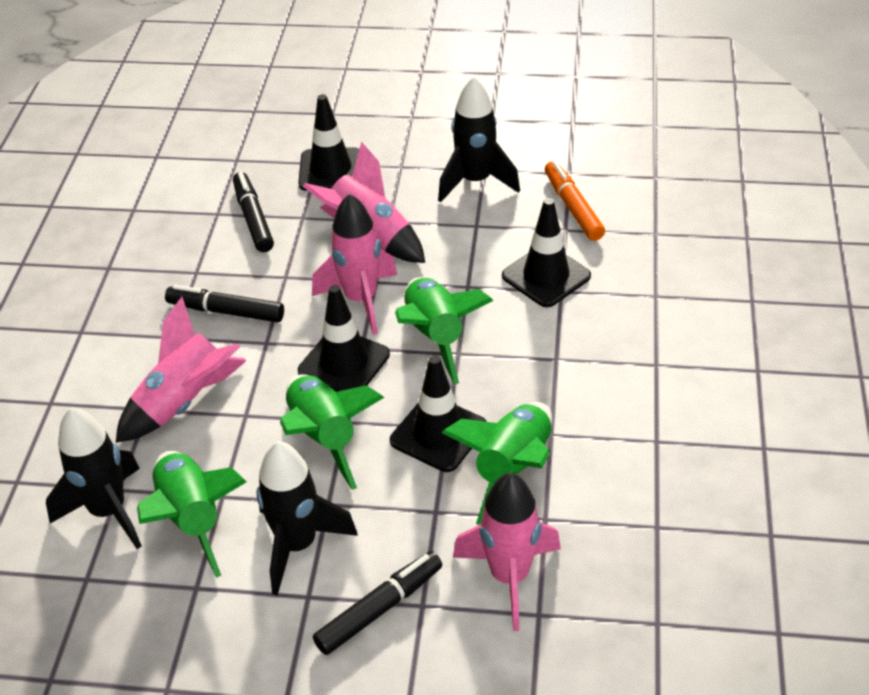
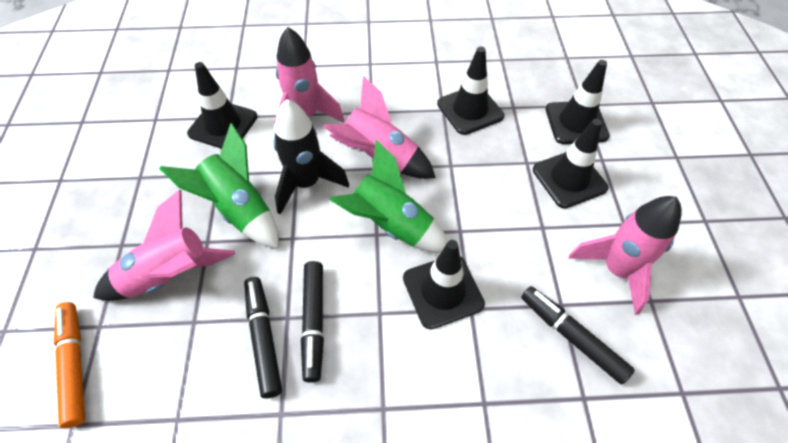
black rocket: [46,407,142,549] [256,441,358,595] [438,76,520,202] = 3 -> [273,99,349,215] = 1
black traffic cone: [298,94,359,191] [298,285,390,392] [390,355,487,472] [502,198,591,307] = 4 -> [187,62,257,149] [403,240,485,329] [437,47,504,135] [533,119,608,208] [545,60,610,144] = 5
green rocket: [137,451,247,578] [280,374,384,490] [395,277,493,384] [441,402,552,525] = 4 -> [159,123,279,249] [329,140,448,253] = 2

